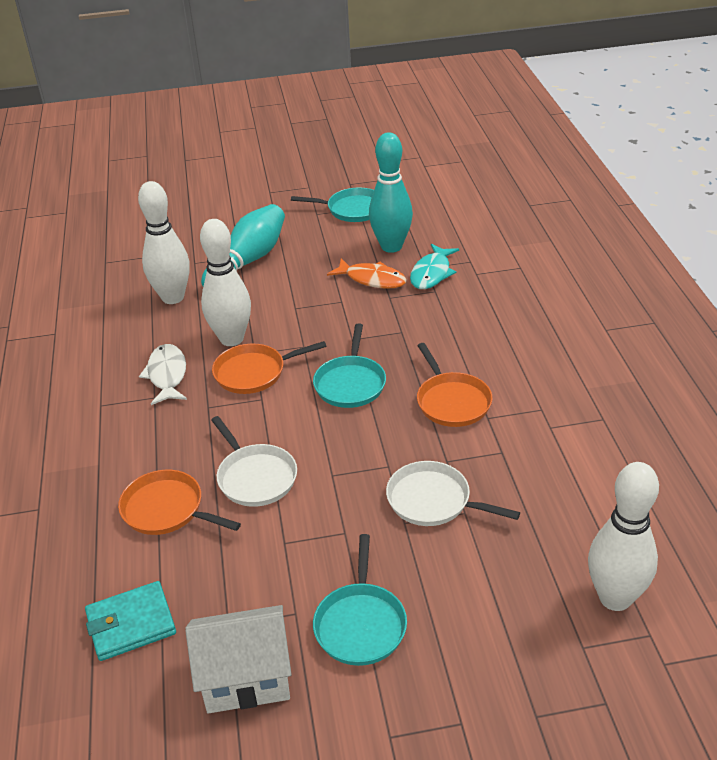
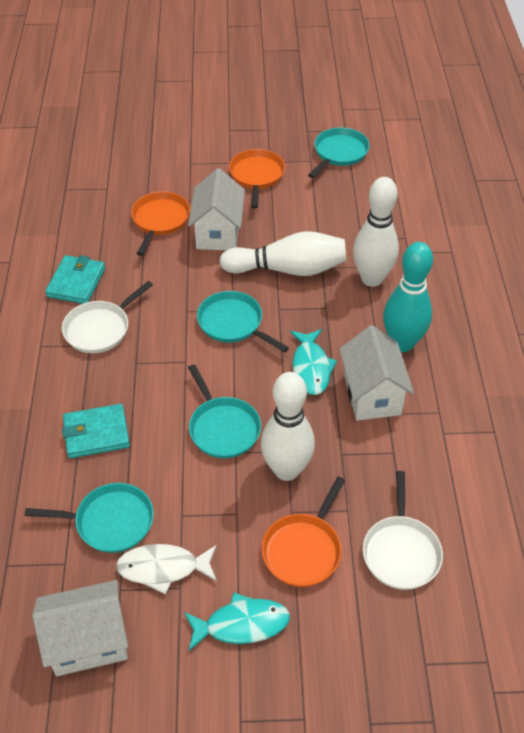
orange fish: [327,258,407,289] = 1 -> none = 0
turquoise bowling pin: [201,204,285,286] [369,132,413,253] = 2 -> [383,242,433,352] = 1
turquoise fish: [410,244,459,289] = 1 -> [184,593,290,651] [290,329,337,395] = 2
turquoise pan: [291,187,374,222] [313,324,386,408] [313,534,407,666] = 3 -> [25,483,154,553] [188,364,261,458] [197,291,289,353] [308,127,370,178] = 4
turquoise wallet: [85,581,176,661] = 1 -> [45,255,105,304] [62,404,130,458] = 2
white house: [185,605,292,713] = 1 -> [32,580,128,676] [188,168,245,250] [340,325,414,421] = 3

